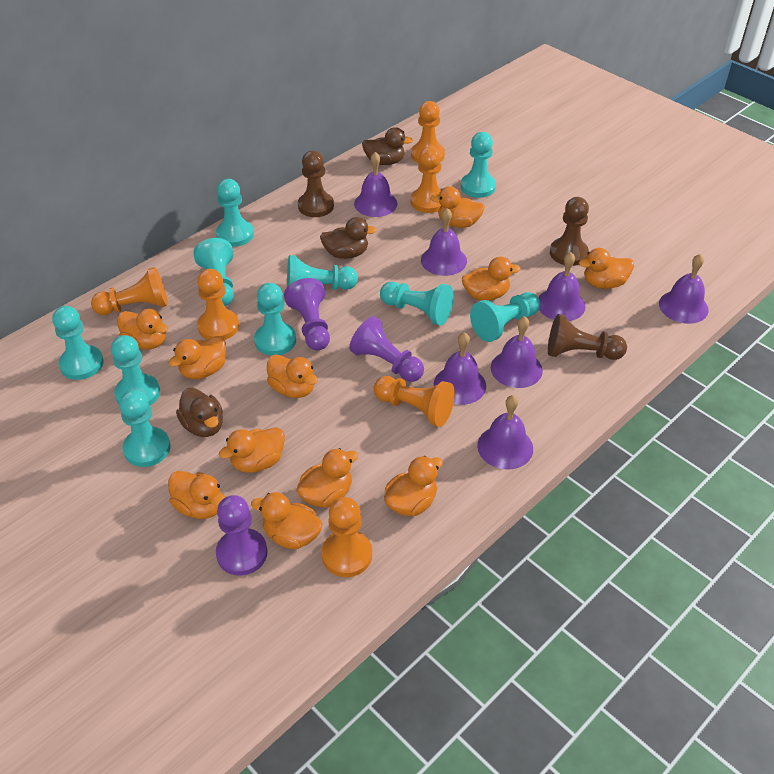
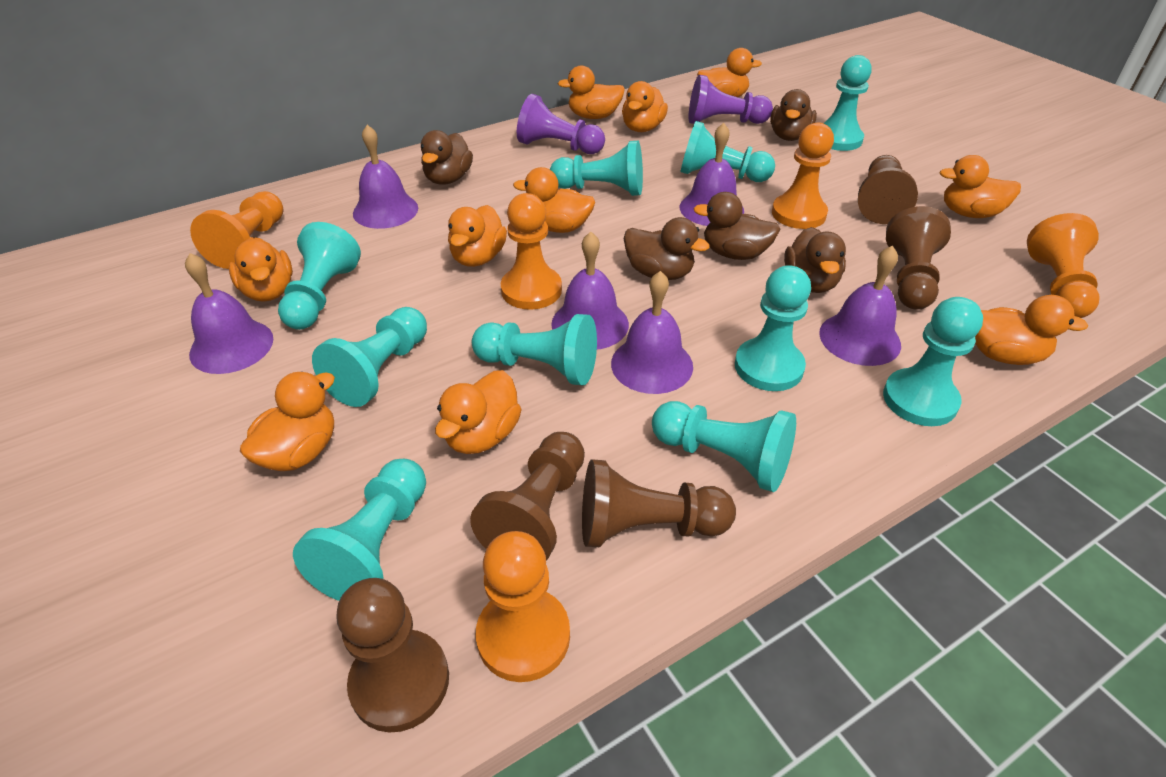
brown duck: [176,388,223,437] [320,217,377,259] [362,127,413,165] = 3 -> [421,130,473,185] [624,217,710,280] [693,192,780,260] [770,89,817,141] [784,227,846,293] = 5
brown pawn: [298,151,334,217] [548,314,627,360] [550,197,589,266] = 3 -> [336,578,449,733] [470,432,585,560] [582,459,736,547] [858,155,918,224] [886,206,951,310] = 5
orange duck: [117,309,168,349] [168,471,225,519] [169,336,226,379] [219,427,285,473] [251,492,323,549] [267,354,318,398] [296,448,358,508] [384,456,443,516] [430,186,485,228] [462,257,521,301] [579,248,634,289] = 11 -> [229,237,293,302] [240,372,335,471] [435,370,522,454] [448,205,507,267] [513,167,595,233] [558,66,625,119] [622,81,668,132] [697,48,762,97] [940,155,1021,218] [975,295,1088,365] = 10
orange pawn: [91,267,168,315] [197,269,239,340] [321,497,372,577] [374,376,455,427] [411,101,445,163] [411,146,441,213] = 6 -> [190,191,283,269] [476,531,570,682] [501,193,562,310] [772,122,834,229] [1027,213,1100,318] = 5
purple bell: [354,152,397,217] [421,208,467,276] [434,332,486,405] [477,395,533,470] [491,316,543,388] [538,252,586,321] [659,254,709,324] = 7 -> [185,253,273,374] [353,125,418,229] [551,232,629,350] [611,271,693,394] [680,123,744,226] [819,246,901,366] = 6
purple pawn: [216,495,267,576] [284,278,330,350] [349,316,424,382] = 3 -> [517,94,605,154] [688,75,773,124] = 2

